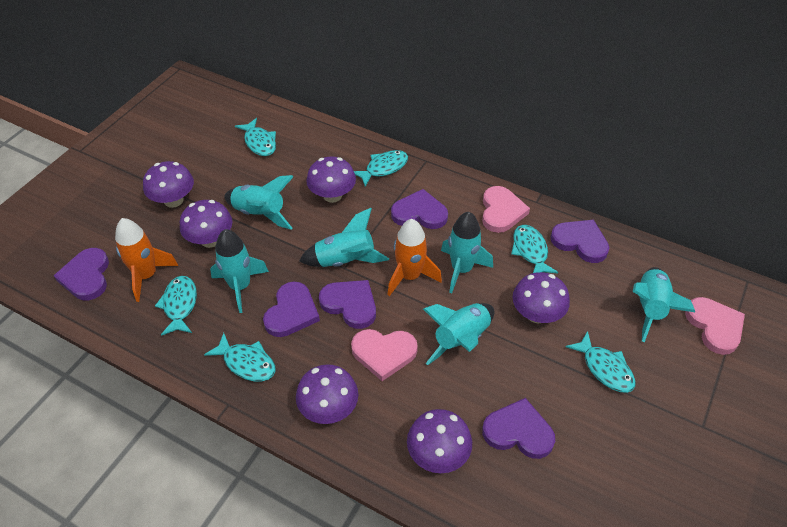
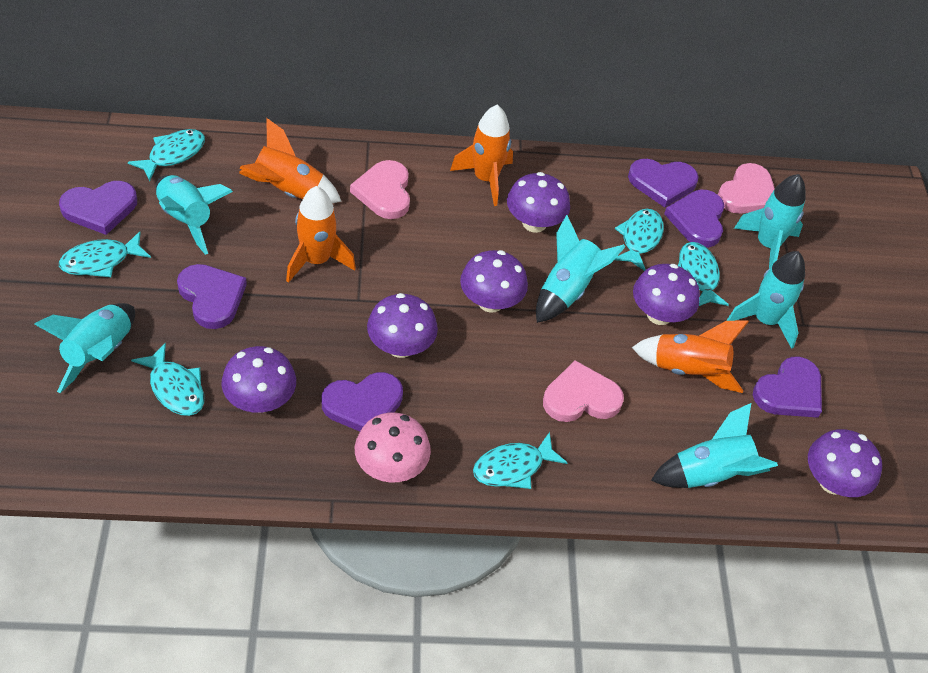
orange rocket: [115,218,178,302] [387,219,442,296] = 2 -> [239,118,342,203] [286,186,356,283] [450,105,513,206] [632,320,749,393] = 4
pink mushroom: none = 0 -> [355,412,431,482] = 1

